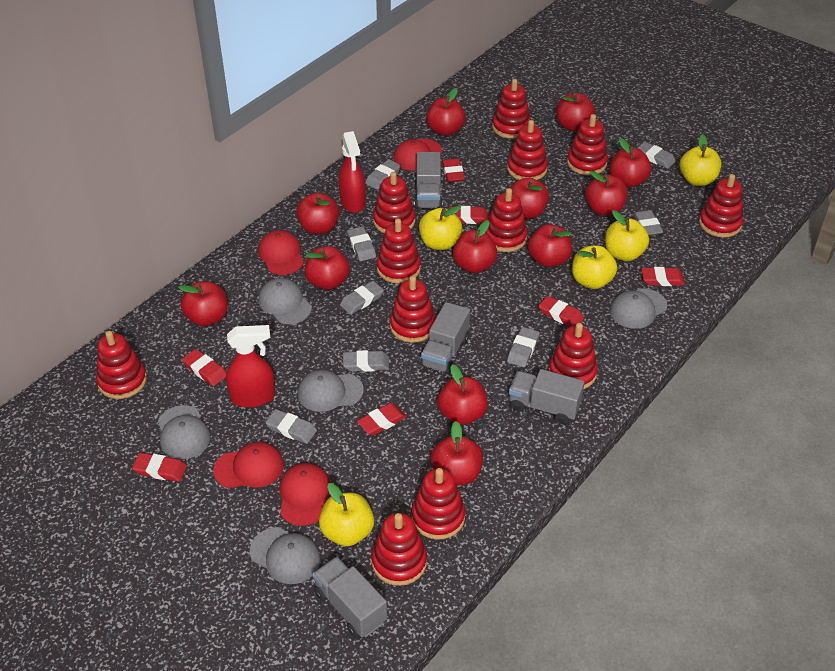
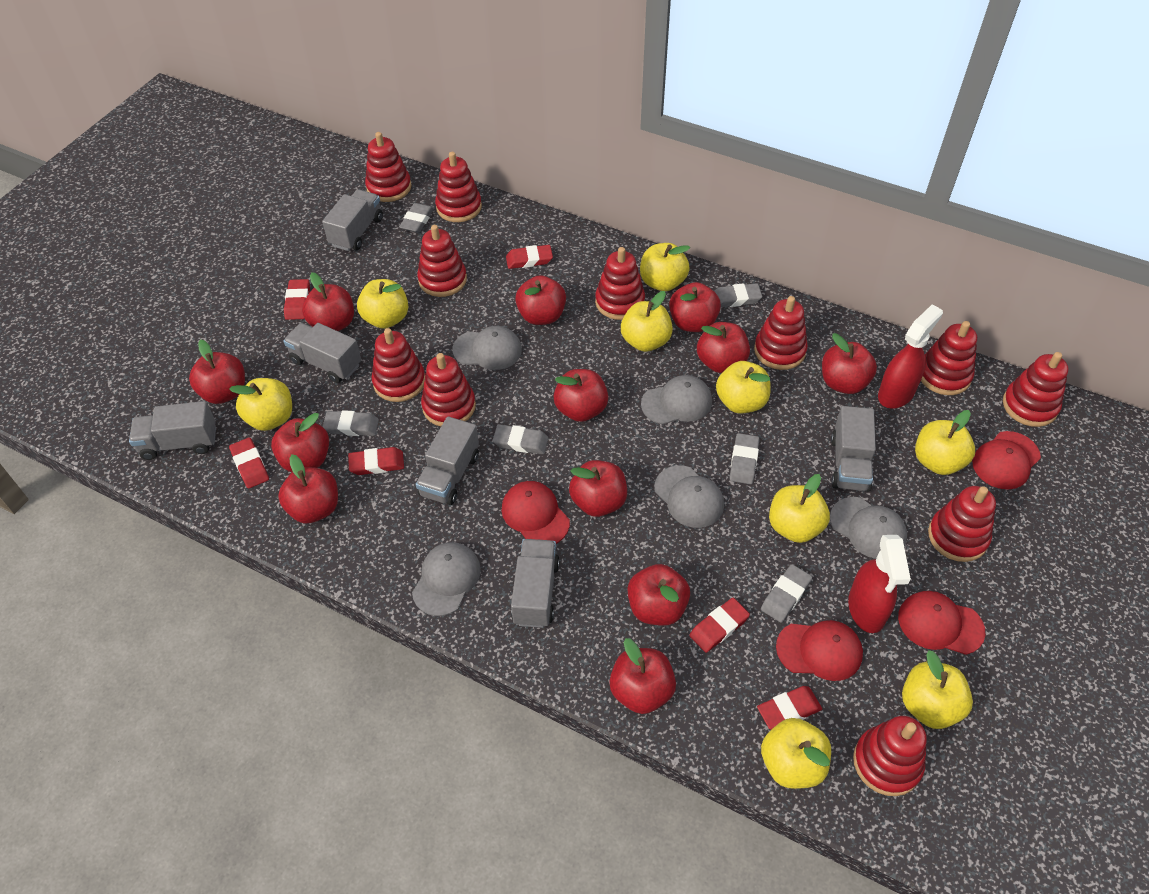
grey eraser: [265,409,317,444] [340,281,384,315] [343,350,389,372] [347,227,376,261] [365,159,401,190] [507,327,540,367] [633,210,663,236] [637,142,676,169] = 8 -> [322,410,379,436] [399,203,434,233] [493,424,548,454] [714,283,762,307] [730,433,759,484] [761,564,812,623] = 6
grey truck: [313,557,387,638] [414,152,443,209] [420,302,470,374] [509,369,584,424] = 4 -> [129,401,216,460] [283,323,361,383] [322,190,383,251] [416,416,479,505] [511,539,560,628] [831,406,876,492] = 6
red eraser: [132,453,187,482] [182,349,226,386] [357,403,407,436] [442,159,465,182] [449,206,489,224] [538,296,584,327] [641,267,685,286] = 7 -> [229,437,269,489] [284,279,310,320] [348,447,404,475] [506,245,553,269] [689,598,750,653] [757,686,822,730] = 6
red stacking toy: [96,331,147,399] [371,513,427,586] [373,172,415,233] [376,219,421,283] [390,276,436,343] [411,468,465,539] [486,188,527,252] [492,79,531,139] [507,120,548,180] [548,323,598,390] [567,114,608,175] [699,174,743,237] = 12 -> [365,132,411,202] [372,328,425,402] [417,225,467,297] [421,353,476,426] [435,152,482,222] [595,247,645,320] [754,296,808,370] [853,716,927,796] [921,321,977,395] [928,486,996,562] [1003,352,1069,427] = 11
yellow apple: [319,483,374,546] [419,206,462,250] [572,245,617,289] [605,210,649,261] [680,134,721,186] = 5 -> [229,378,292,431] [357,279,408,329] [621,291,673,352] [640,243,690,291] [716,361,770,414] [761,718,831,789] [769,474,830,543] [902,650,973,729] [915,410,975,475] = 9

